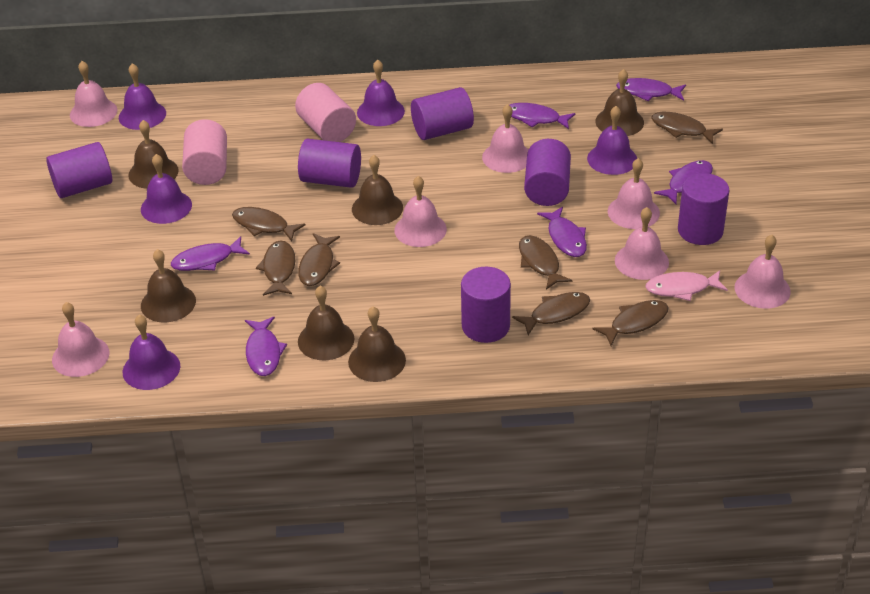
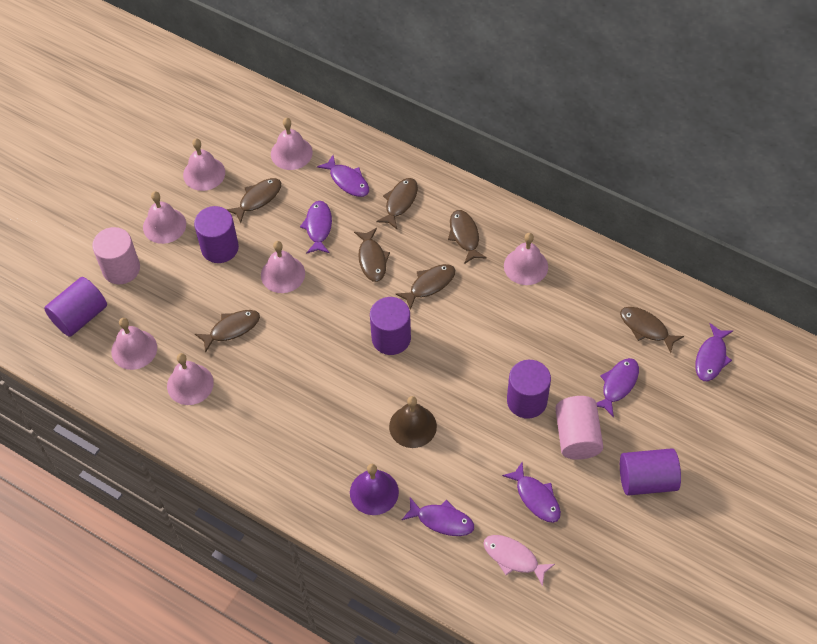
brown bell: [128,120,179,189] [141,249,196,323] [298,286,354,360] [348,307,406,382] [352,155,403,225] [595,69,644,136] = 6 -> [389,396,437,448] = 1
purple bell: [119,63,166,130] [122,315,180,390] [141,154,192,224] [357,59,405,126] [587,106,637,175] = 5 -> [350,464,399,515] = 1
purple cylinder: [46,142,112,198] [298,139,361,188] [411,87,474,140] [461,267,511,343] [524,139,571,206] [678,173,730,245] = 6 -> [44,277,107,337] [194,206,239,263] [370,297,411,355] [507,360,551,419] [620,448,681,496] = 5

